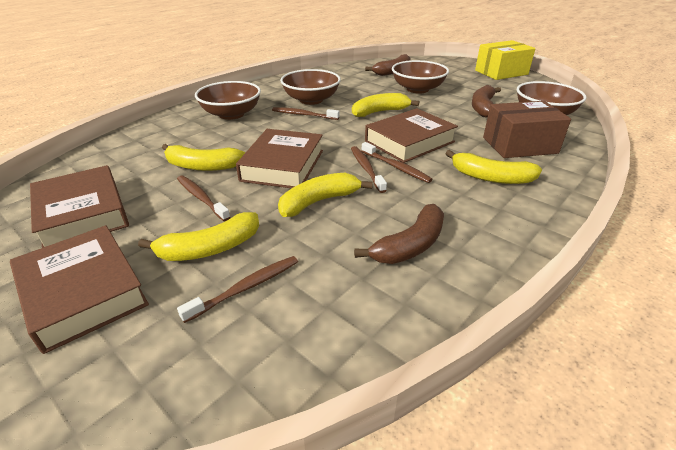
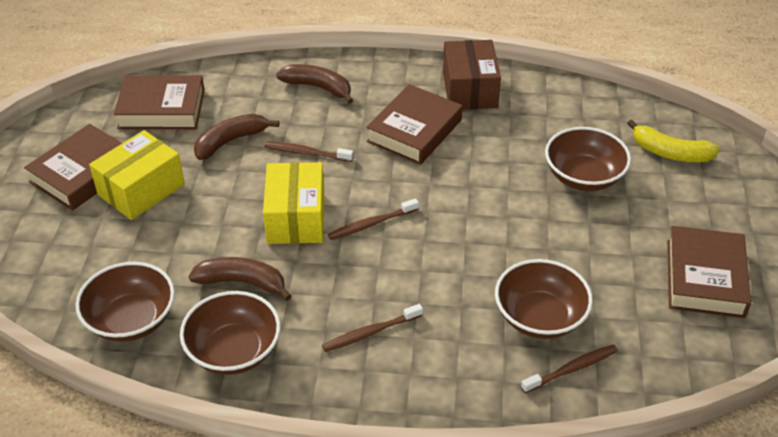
brown toothbrush: [177,176,231,221] [177,256,298,323] [272,107,339,120] [351,146,387,193] [361,142,433,183] = 5 -> [264,142,353,162] [322,304,423,352] [328,198,419,240] [521,344,618,393] = 4
yellow banana: [138,212,259,261] [162,144,245,171] [278,173,373,217] [352,93,419,117] [445,150,542,184] = 5 -> [627,120,720,162] = 1
yellow box: [475,40,535,80] = 1 -> [89,130,185,220] [263,162,324,244] = 2

